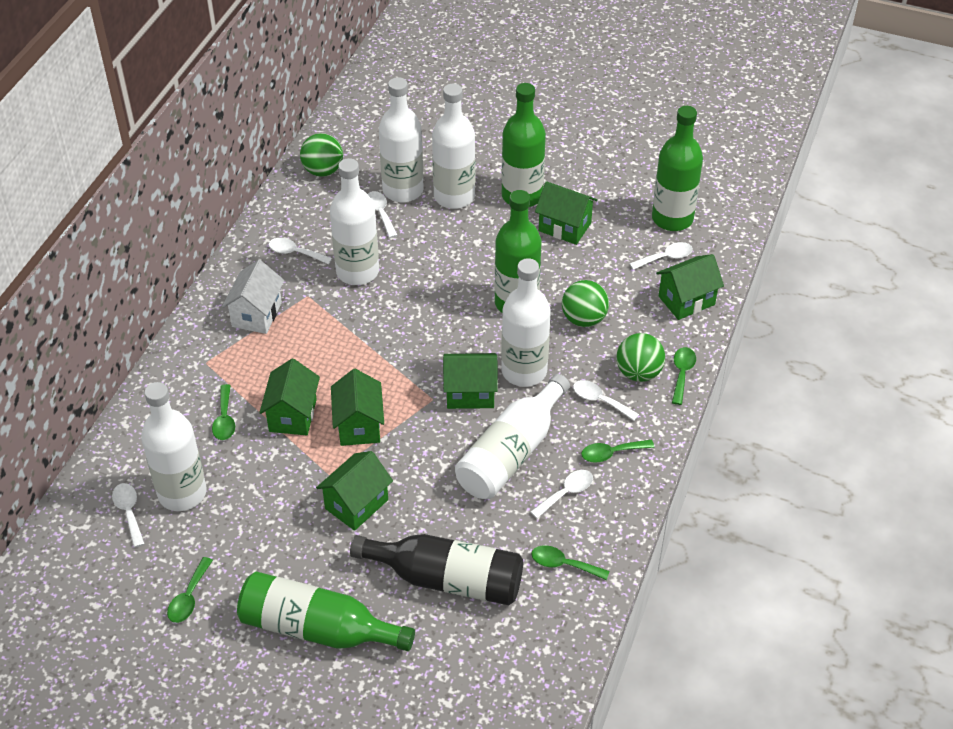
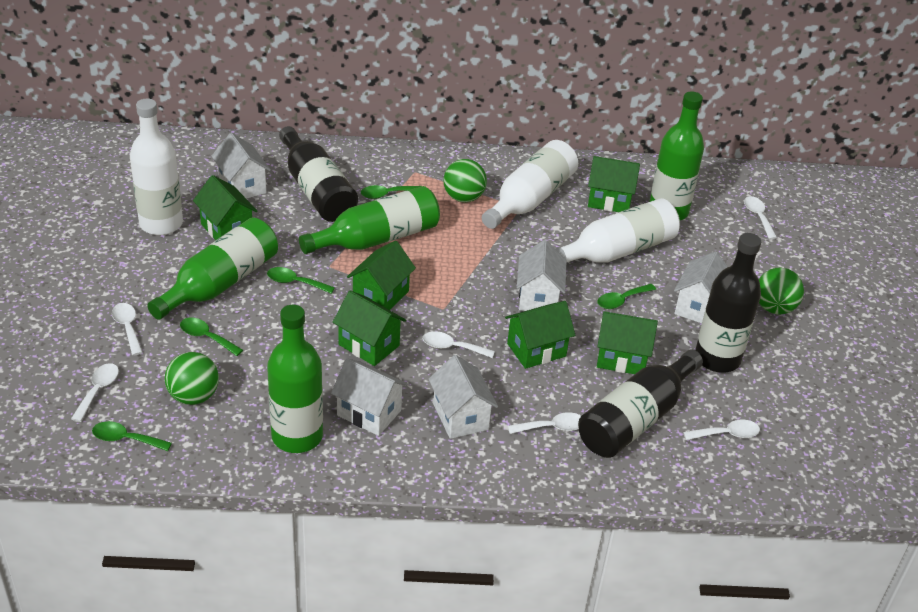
black bottle: [350,534,523,605] = 1 -> [279,126,358,222] [578,349,703,458] [695,233,761,373] = 3
white bottle: [141,382,206,511] [330,158,379,285] [379,77,424,202] [432,84,475,209] [455,374,570,499] [501,258,551,387] = 6 -> [130,99,183,235] [482,140,578,229] [555,198,680,263] = 3
white house: [222,260,284,334] = 1 -> [212,133,271,199] [331,358,408,436] [428,355,498,439] [517,240,567,311] [674,251,728,323] = 5

